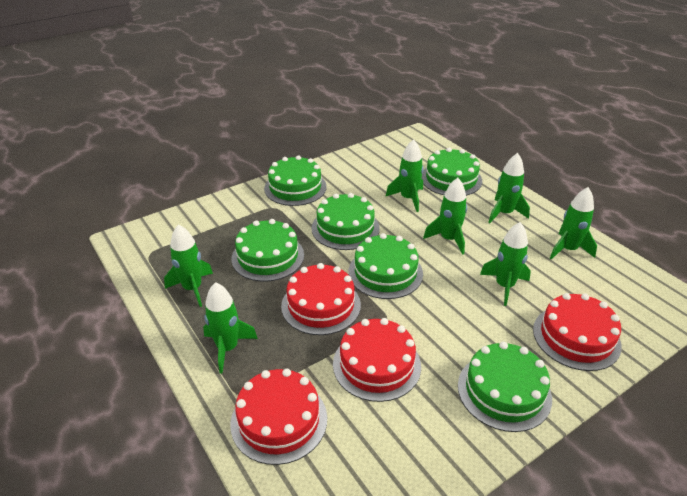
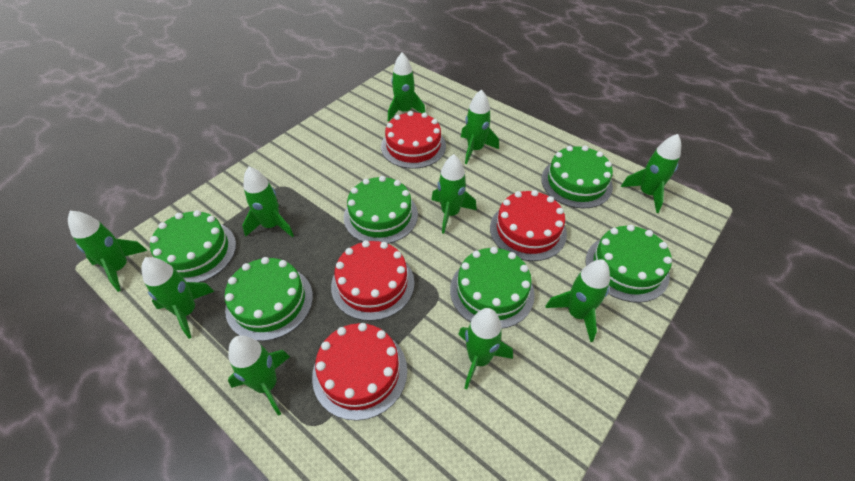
green rocket: [164,224,213,307] [203,282,258,374] [385,139,424,212] [423,178,467,255] [480,222,531,306] [488,153,530,223] [550,187,597,259] = 7 -> [68,211,148,292] [141,257,214,339] [228,336,290,416] [242,167,294,237] [388,53,426,122] [431,154,477,234] [458,308,513,389] [461,89,499,164] [545,260,610,342] [621,134,681,213] = 10

